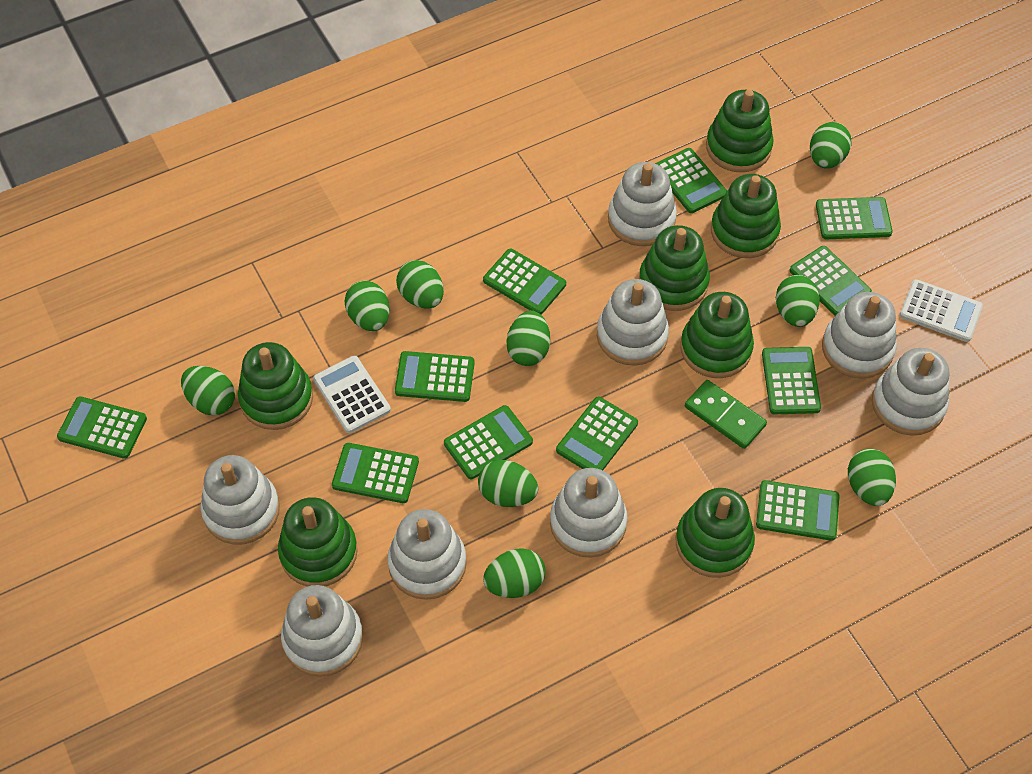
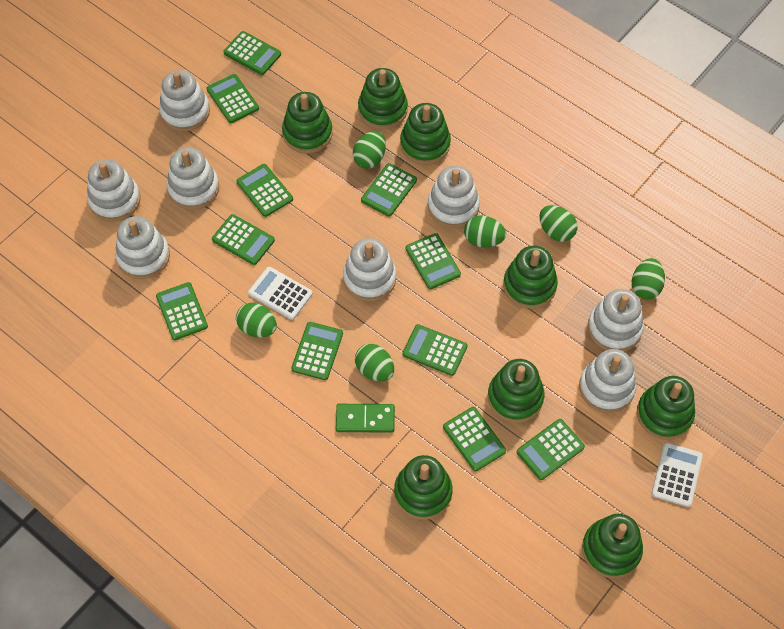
green egg: [181,366,235,415] [344,281,390,331] [396,260,444,309] [478,460,538,507] [483,548,545,598] [506,311,550,366] [776,275,820,327] [810,122,851,169] [848,449,896,506] = 9 -> [236,303,277,338] [353,131,386,169] [355,344,394,381] [464,216,506,247] [540,205,577,242] [632,258,665,299] = 6
green stacking toy: [238,342,313,430] [278,497,358,586] [639,225,710,311] [676,488,755,578] [680,292,754,378] [706,90,774,172] [711,174,781,258] = 7 -> [282,92,333,154] [358,68,408,129] [394,455,453,520] [400,103,451,165] [488,359,544,423] [503,246,558,309] [582,514,643,578] [637,376,695,440] = 8

